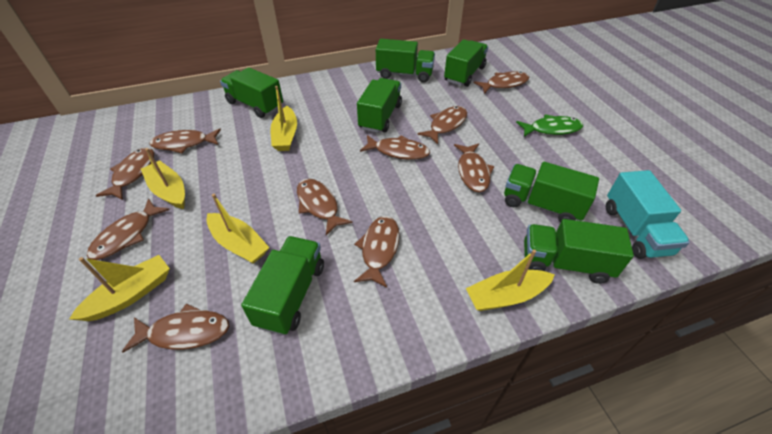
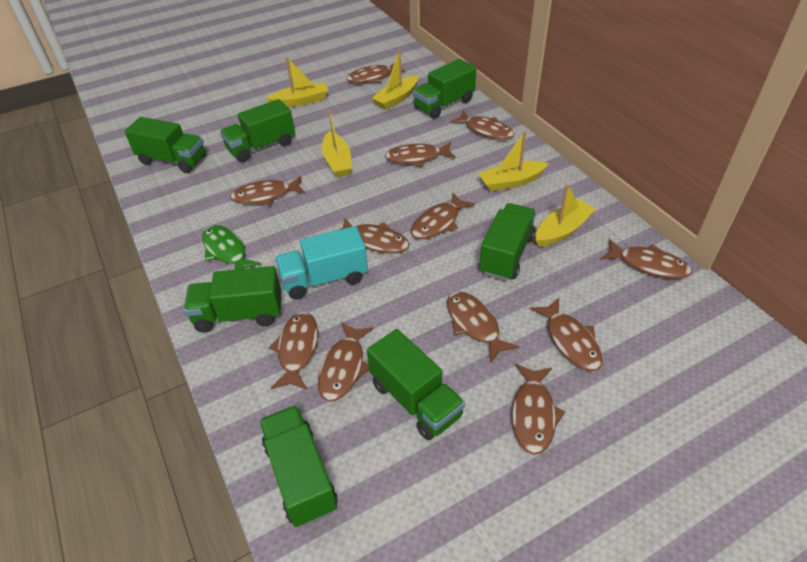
brown fish: [87,198,170,260] [96,147,154,200] [122,303,229,353] [150,128,221,153] [297,179,352,235] [354,216,400,288] [360,135,430,160] [417,106,467,144] [454,143,494,192] [474,71,529,94] = 10 -> [230,176,306,206] [269,312,318,390] [318,322,373,402] [339,218,409,254] [347,62,405,83] [385,142,456,167] [411,193,475,239] [447,291,519,363] [450,110,514,140] [512,364,566,455] [530,298,603,371] [601,239,692,279] = 12

